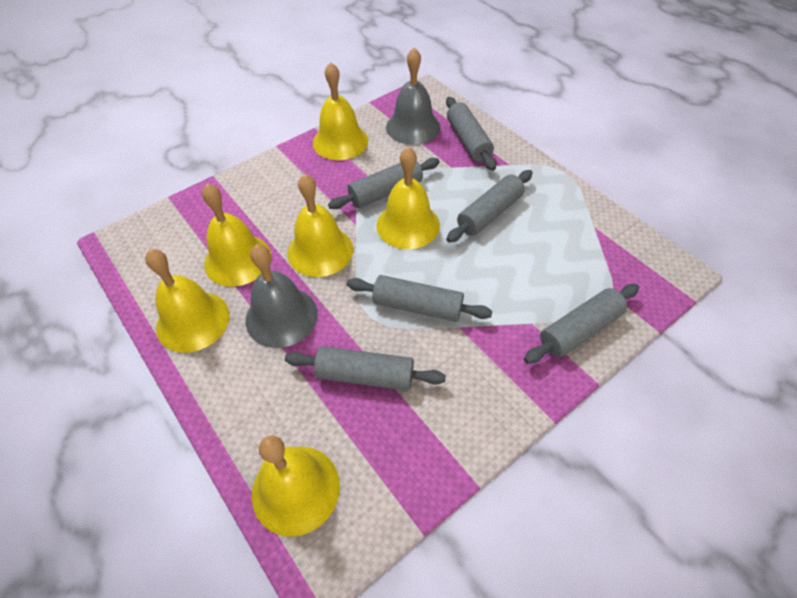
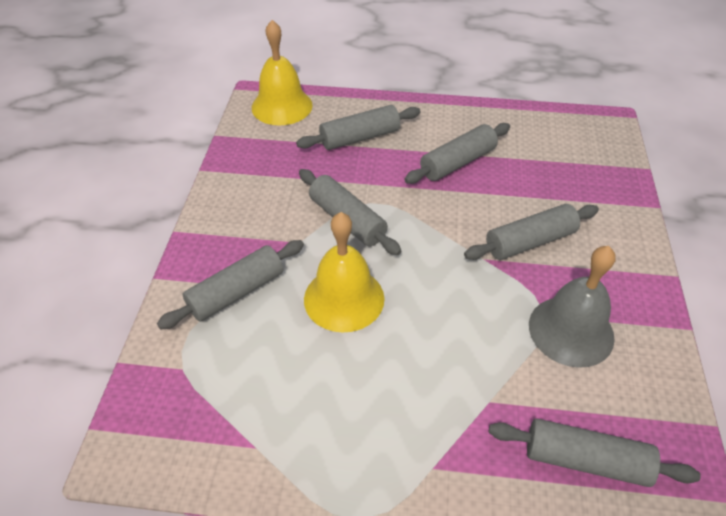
grey bell: [246,244,318,348] [386,48,440,145] = 2 -> [529,246,615,368] = 1
yellow bell: [145,249,230,353] [202,184,271,287] [252,436,340,537] [288,174,353,277] [313,62,368,160] [376,147,440,249] = 6 -> [252,20,313,125] [304,212,385,332] = 2

